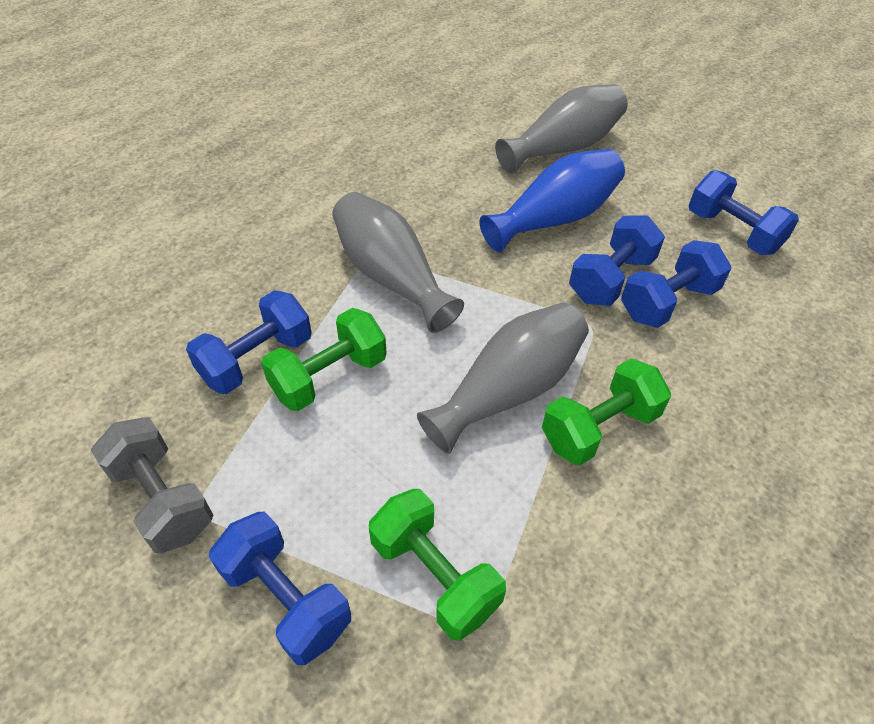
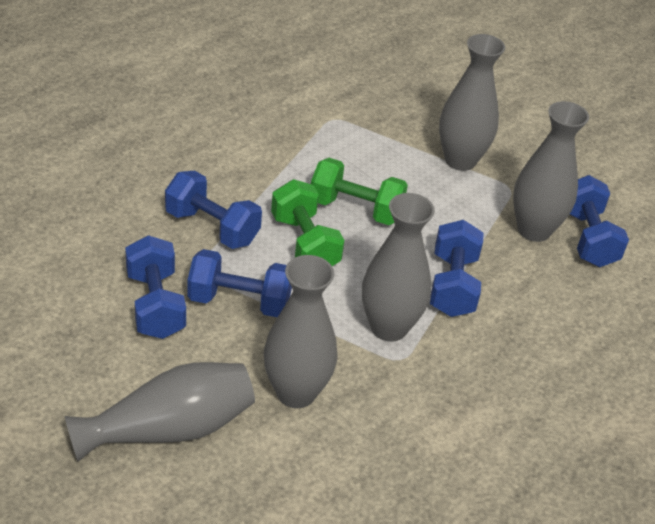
blue vase: [479,149,625,253] = 1 -> none = 0
green dumbbell: [261,308,386,411] [369,489,506,641] [542,358,671,466] = 3 -> [271,179,344,266] [311,158,408,225] = 2
grey dumbbell: [91,417,213,554] = 1 -> none = 0
grey vase: [332,192,464,333] [417,302,589,454] [495,84,627,174] = 3 -> [64,362,255,462] [264,255,338,408] [362,193,435,342] [439,34,505,171] [513,101,589,242] = 5

